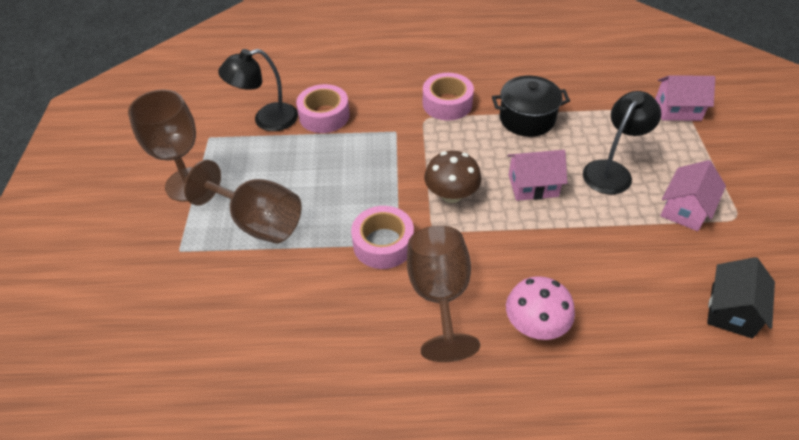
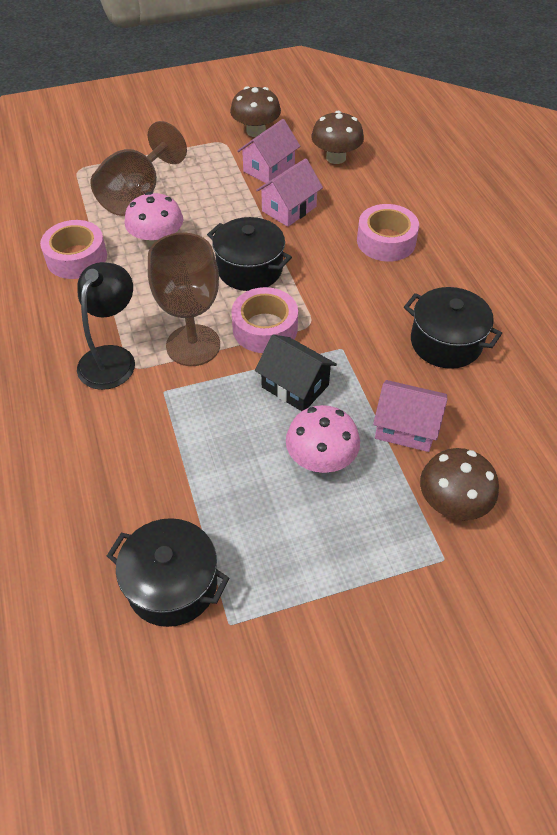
black lamp: [218,49,298,131] [583,91,661,194] = 2 -> [77,262,135,390] = 1
black pot: [492,75,570,137] = 1 -> [107,518,230,627] [207,217,292,291] [404,287,502,369] = 3
brown goblet: [128,89,196,202] [184,160,302,243] [407,225,480,362] = 3 -> [91,121,187,216] [148,233,220,366] = 2
brown mushroom: [424,151,482,203] = 1 -> [230,86,281,137] [311,111,364,164] [420,448,499,520] = 3
pink mushroom: [506,276,575,340] = 1 -> [125,192,183,247] [286,405,360,473] = 2

